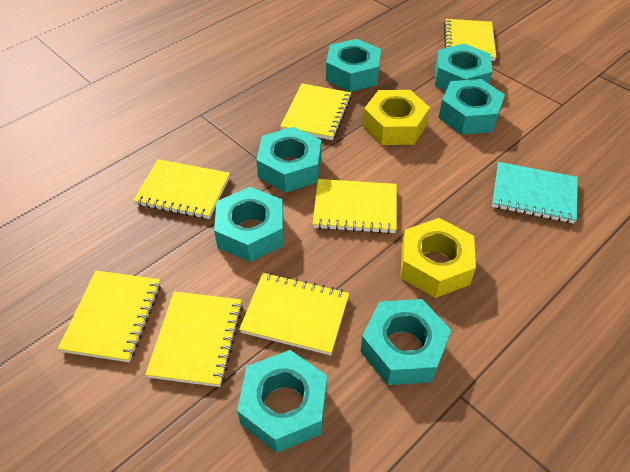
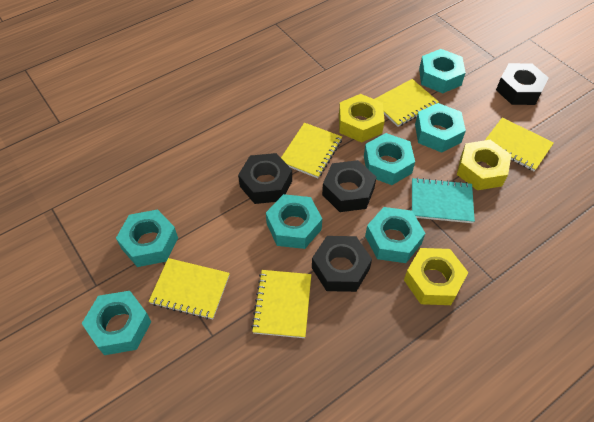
black nut: none = 0 -> [238,153,292,204] [312,236,372,292] [322,160,376,212] [496,63,549,105] = 4
yellow notebook: [58,271,161,362] [133,159,230,219] [145,291,243,387] [239,273,349,355] [280,83,352,140] [313,179,397,234] [444,19,496,61] = 7 -> [149,258,230,320] [251,270,311,338] [281,123,342,178] [375,79,439,127] [485,117,554,171] = 5
yellow nut: [363,90,430,145] [401,218,476,298] = 2 -> [339,94,385,143] [404,248,468,305] [457,140,511,190] = 3

